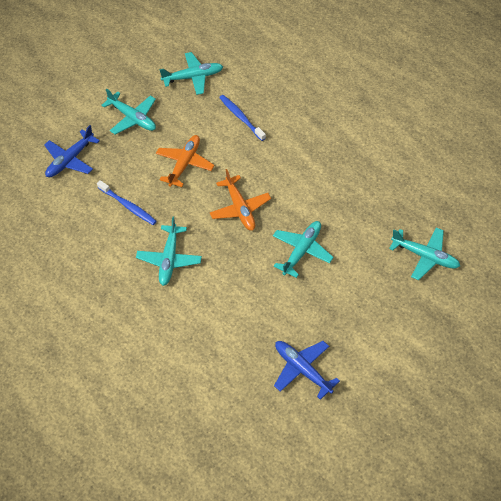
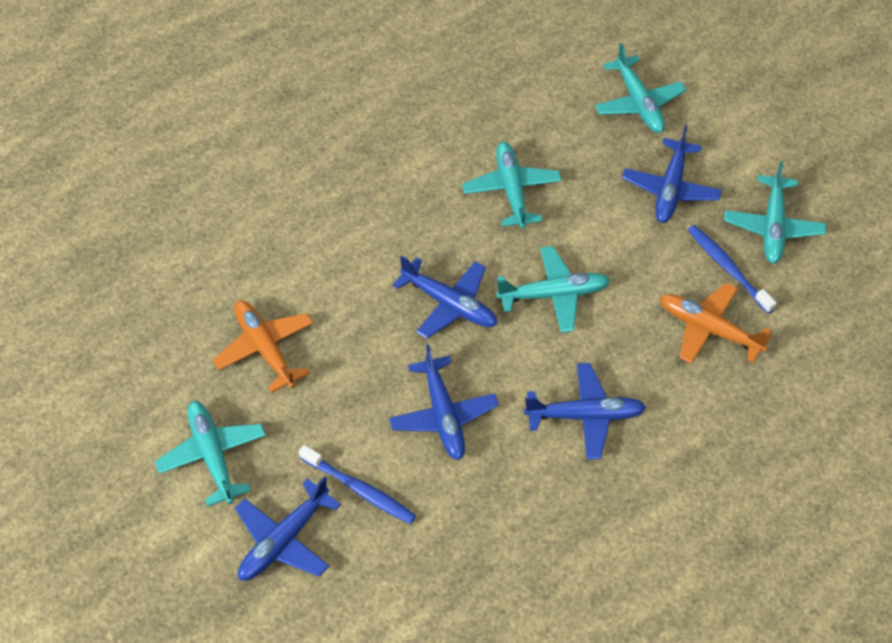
blue plane: [44,125,100,177] [274,341,340,400] = 2 -> [235,476,341,581] [389,344,499,460] [393,255,497,339] [524,363,646,460] [622,126,722,223] = 5

